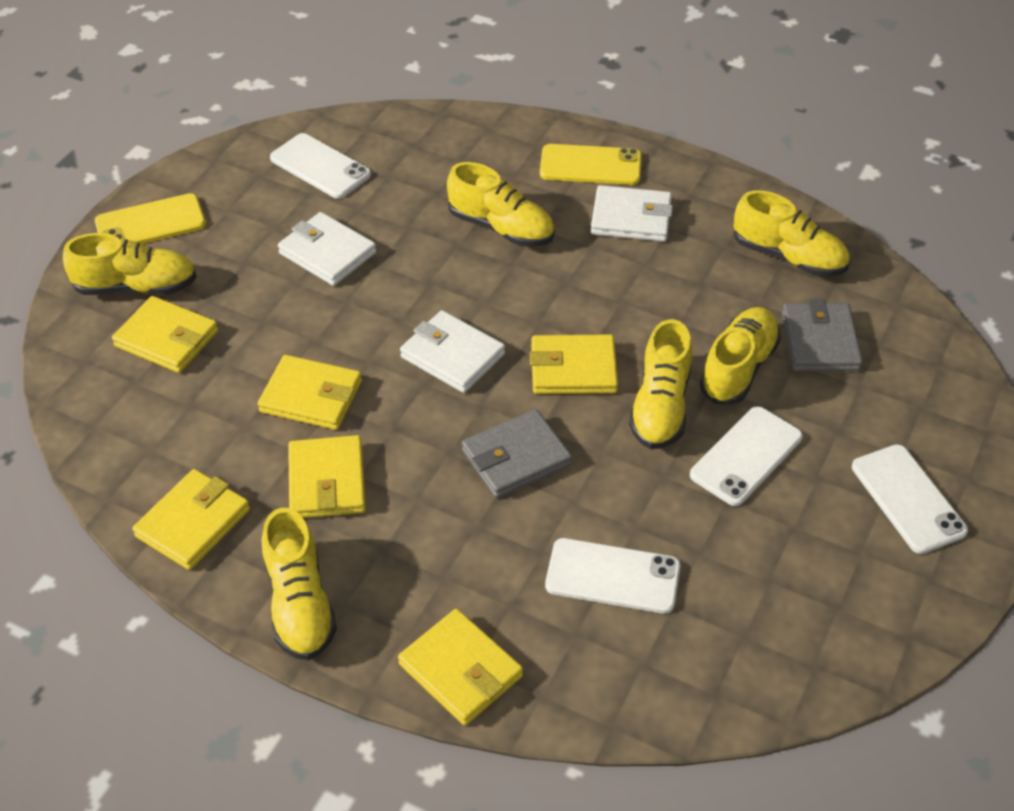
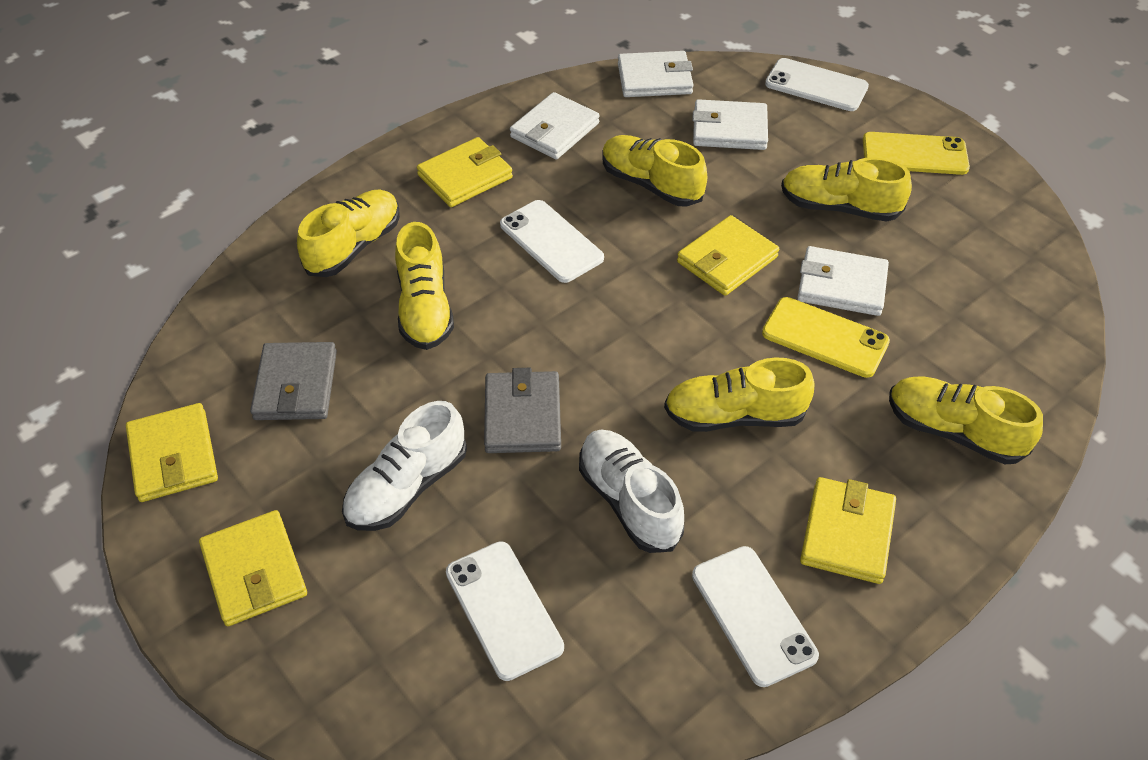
white shoe: none = 0 -> [342,401,467,531] [579,430,684,553] = 2
white wallet: [278,212,376,286] [400,310,505,393] [591,185,673,242] = 3 -> [510,92,600,160] [618,51,694,97] [692,99,768,150] [797,246,889,316] = 4
yellow wallet: [112,296,218,373] [132,469,250,570] [258,355,362,430] [288,435,366,518] [398,609,523,726] [530,334,618,394] = 6 -> [126,403,218,502] [199,510,307,626] [417,137,513,207] [677,215,779,296] [800,477,896,584] = 5

